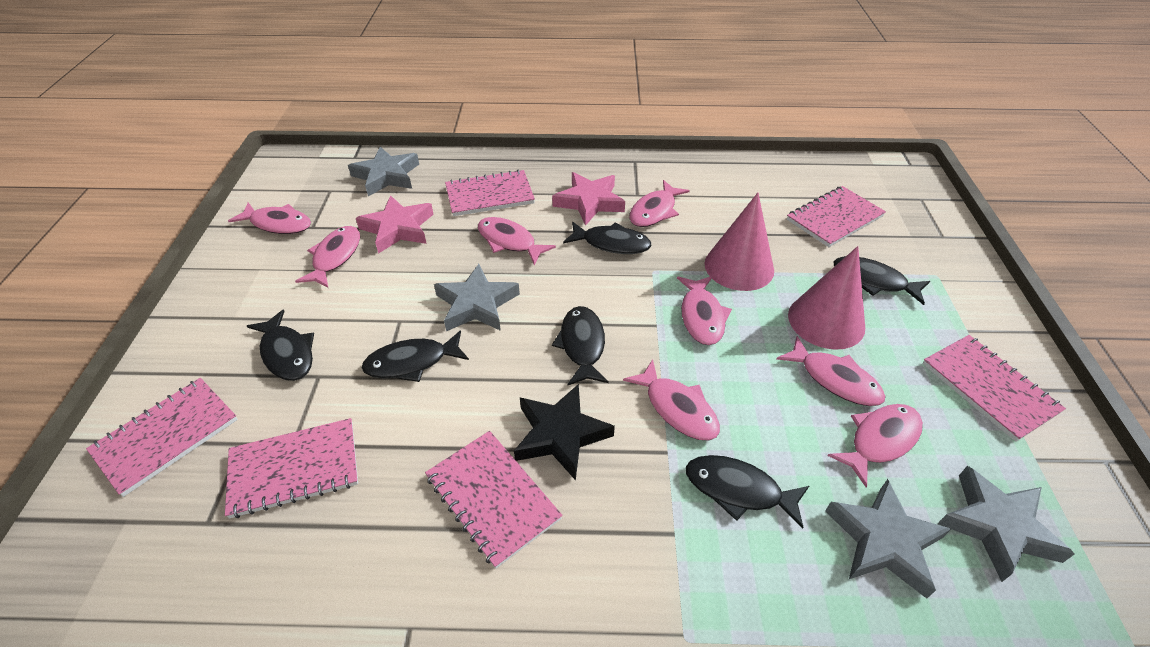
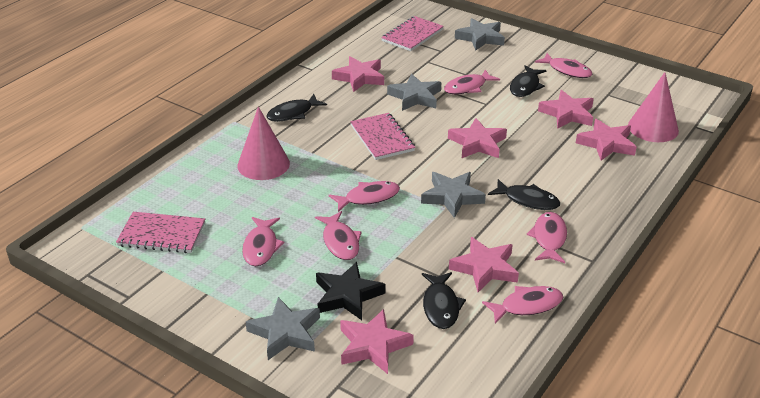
black fish: [247,309,314,381] [362,330,469,382] [552,306,609,386] [563,222,652,254] [686,455,809,529] [834,256,930,305] = 6 -> [266,94,327,122] [422,272,466,329] [488,179,560,210] [510,65,546,97] = 4
pink fish: [228,202,311,234] [295,226,360,288] [478,217,556,265] [623,360,720,440] [629,180,690,227] [677,276,732,345] [777,336,886,406] [827,404,923,487] = 8 -> [242,217,284,266] [315,211,362,260] [329,181,400,212] [444,69,500,94] [482,286,563,324] [527,212,567,263] [535,53,592,78] = 7
pink notebook: [86,378,238,497] [225,418,358,519] [425,431,562,569] [445,170,535,216] [787,186,886,247] [922,335,1066,442] = 6 -> [116,212,205,253] [350,113,415,160] [381,16,444,51] = 3
pink star: [356,195,434,254] [552,172,625,226] = 2 -> [332,56,384,92] [340,309,414,374] [448,118,507,158] [449,237,519,292] [538,90,594,129] [576,119,637,161] = 6

